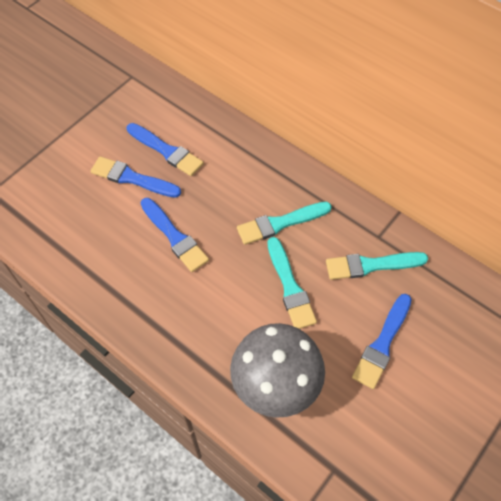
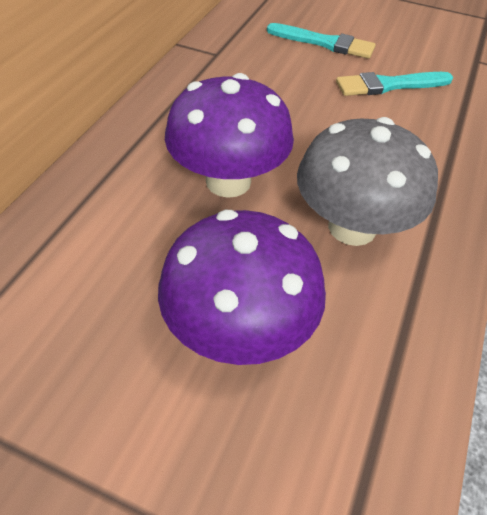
blue brush: [91,156,181,198] [127,123,204,176] [141,198,209,272] [352,294,412,389] = 4 -> none = 0
purple mushroom: none = 0 -> [158,210,326,365] [165,73,294,198] = 2
turquoise brush: [237,202,332,245] [267,237,317,329] [326,252,428,280] = 3 -> [267,23,376,59] [336,72,453,96] = 2

